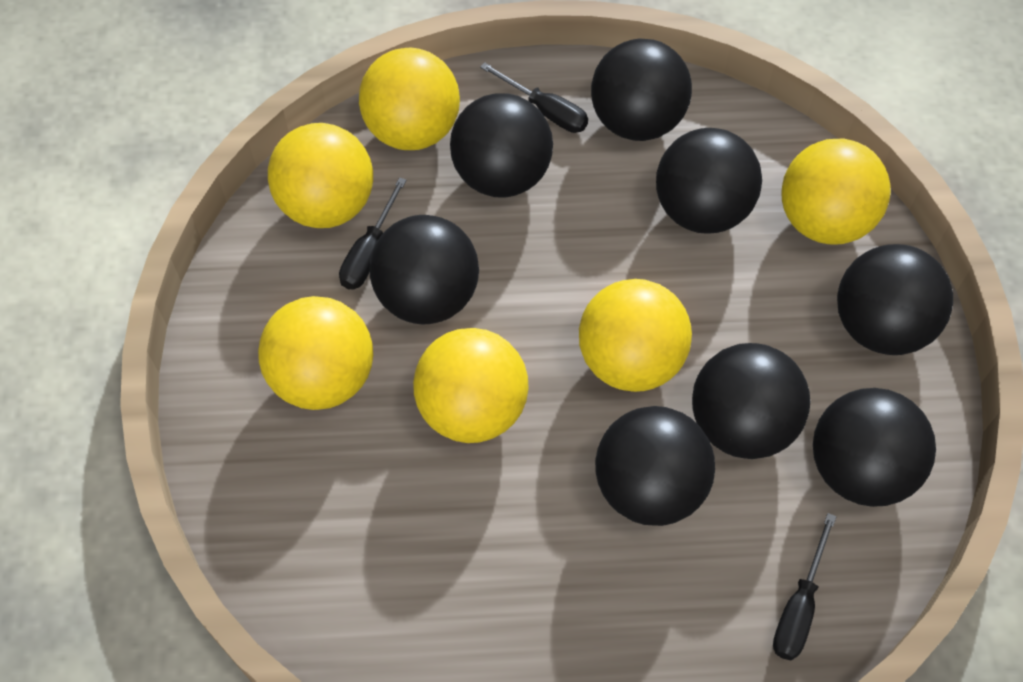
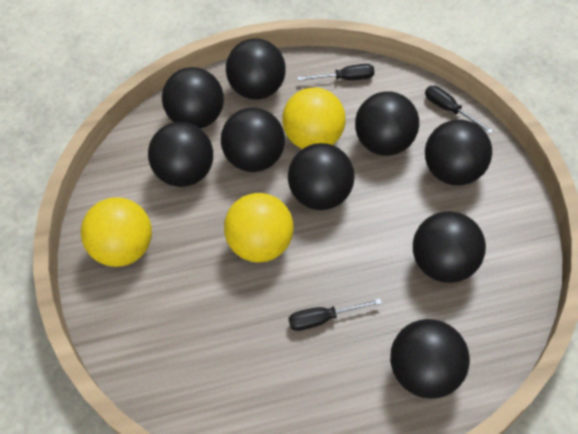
black ball: [370,215,479,324] [450,93,553,198] [591,38,692,141] [595,406,715,526] [656,128,762,234] [692,343,810,459] [813,388,936,507] [837,244,953,355] = 8 -> [148,122,213,187] [162,67,224,129] [221,107,285,172] [226,38,286,100] [288,143,354,210] [355,91,419,156] [390,319,470,399] [413,211,486,283] [425,119,492,185] = 9
yellow ball: [258,296,373,410] [268,123,373,228] [359,48,460,150] [413,328,529,443] [579,279,692,392] [782,139,891,245] = 6 -> [81,197,152,267] [224,193,294,262] [282,87,346,149] = 3

